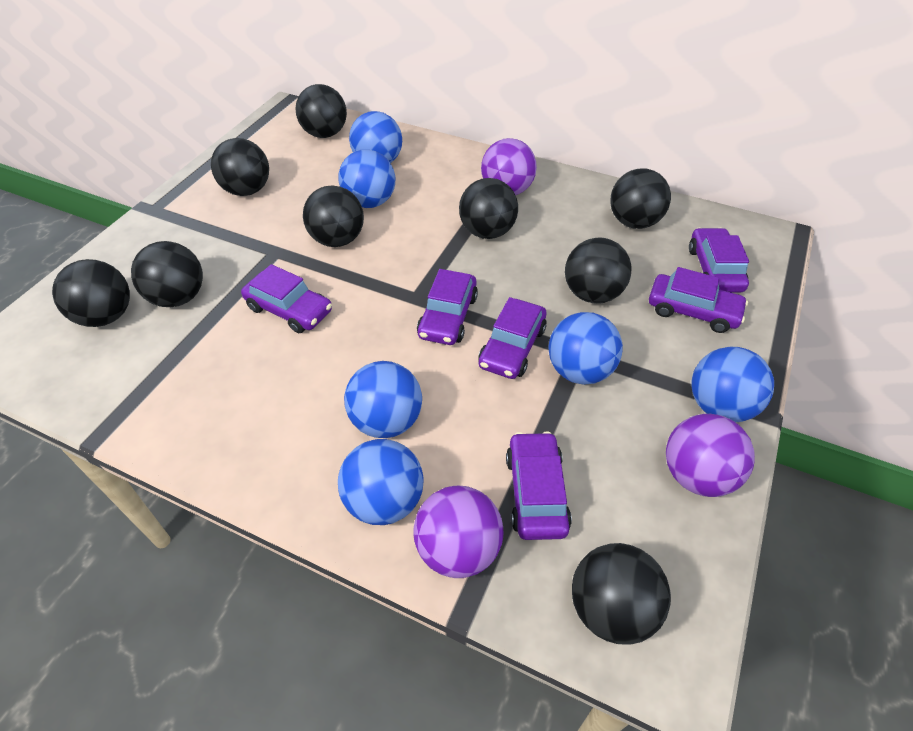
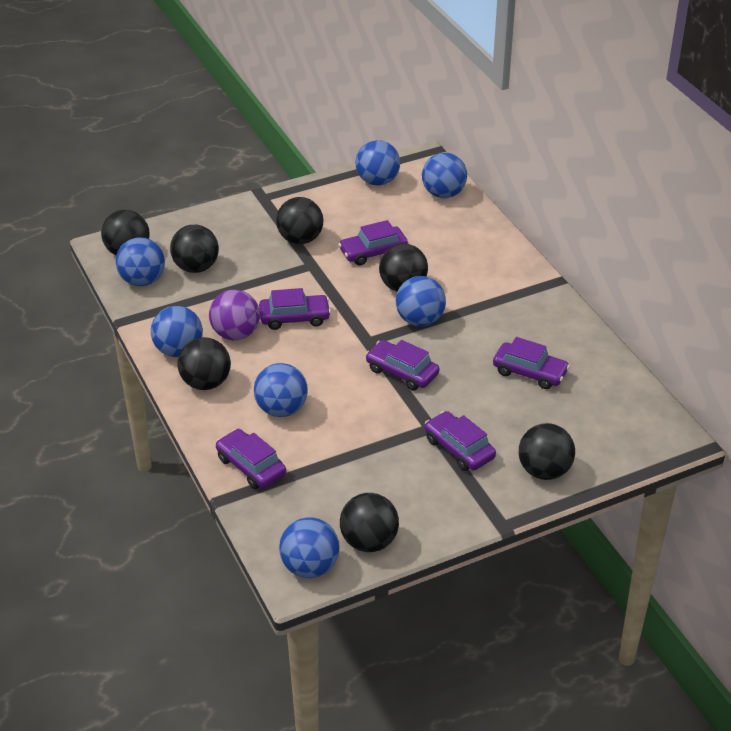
black ball: [52,259,130,327] [131,241,203,307] [211,138,269,196] [295,84,347,138] [303,186,364,247] [459,178,518,239] [565,238,632,304] [572,543,671,645] [610,168,671,229] = 9 -> [101,210,150,255] [170,225,219,273] [177,337,231,390] [276,197,324,244] [340,493,399,552] [379,243,428,292] [519,423,575,480] = 7
blue ball: [338,149,395,208] [338,439,424,525] [344,361,422,438] [349,111,402,163] [549,312,623,385] [691,347,774,422] = 6 -> [116,237,165,286] [151,306,203,357] [254,363,308,417] [279,517,340,578] [355,140,400,186] [396,276,446,326] [422,153,467,198] = 7
purple ball: [413,486,504,578] [481,138,537,195] [666,414,755,497] = 3 -> [209,289,260,340] = 1

